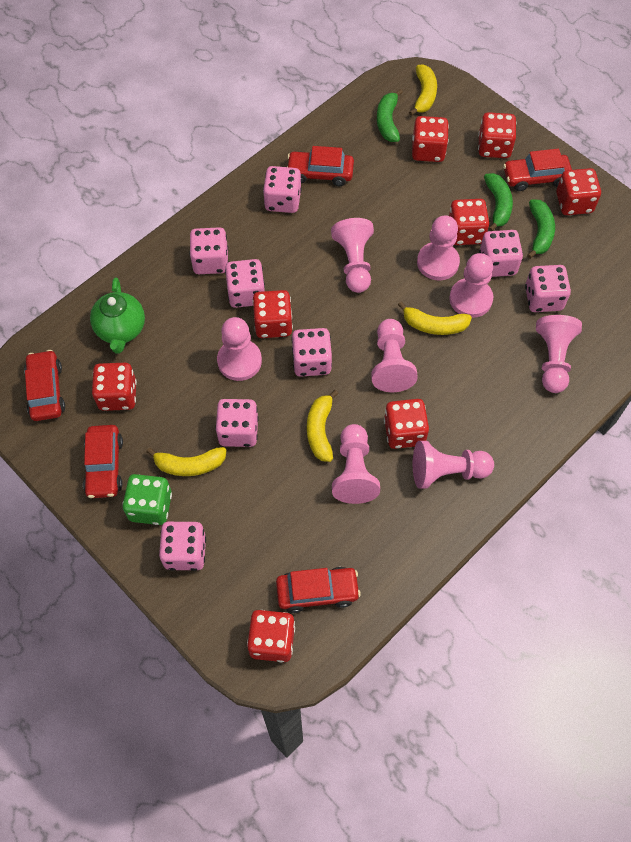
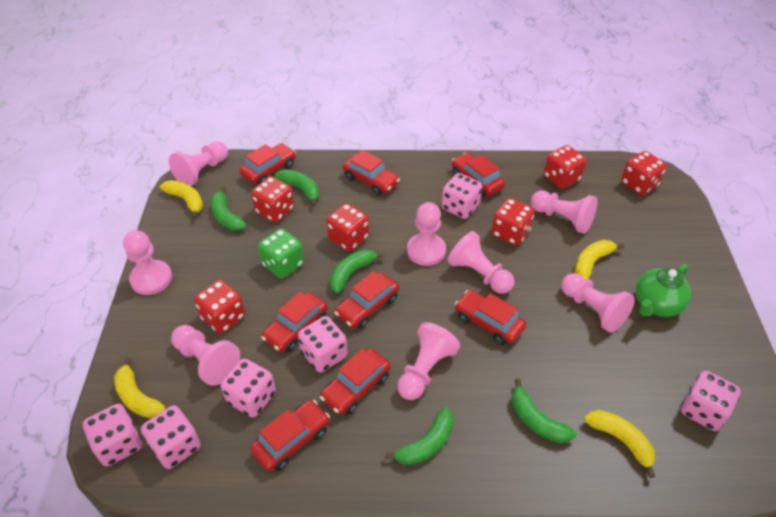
green banana: [377,89,403,142] [484,173,513,231] [527,199,555,259] = 3 -> [211,186,246,231] [274,169,319,206] [330,249,385,293] [385,407,454,465] [512,378,576,443] = 5
pink dice: [159,521,206,571] [189,227,229,274] [215,399,259,447] [225,259,265,308] [263,166,301,213] [292,328,332,377] [479,230,523,277] [525,265,571,312] = 8 -> [83,404,142,466] [141,405,201,469] [221,359,276,418] [298,316,347,372] [442,173,482,219] [681,371,741,431] = 6
red car: [24,350,65,421] [83,425,123,498] [276,567,361,613] [287,146,354,186] [503,149,572,191] = 5 -> [239,143,296,184] [250,400,330,471] [261,292,328,352] [320,349,391,415] [334,271,399,329] [343,150,400,195] [452,153,505,197] [455,290,526,345] = 8
red dice: [92,363,137,411] [247,610,295,662] [252,290,293,338] [384,399,429,449] [412,116,449,162] [449,199,489,245] [478,112,516,158] [556,168,601,215] = 8 -> [194,280,245,334] [251,176,294,223] [326,203,369,251] [492,198,535,246] [544,145,587,189] [621,151,667,195] = 6

